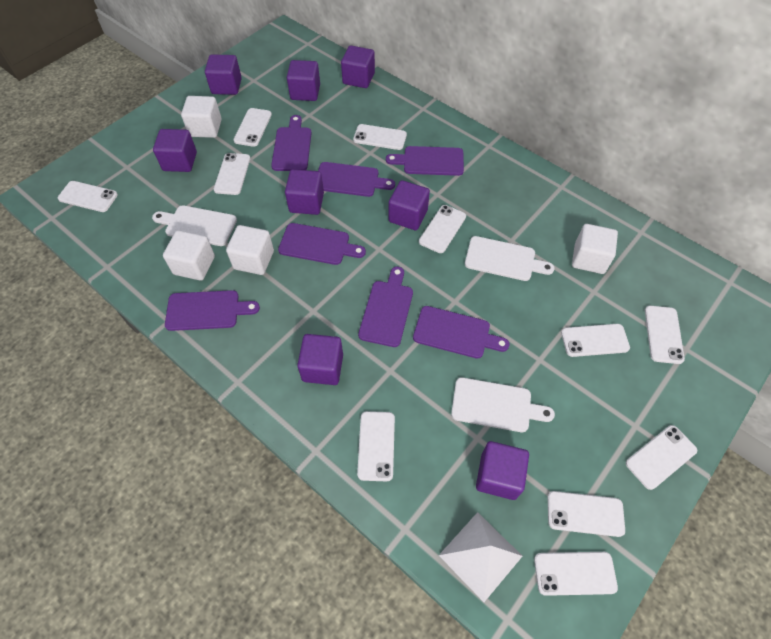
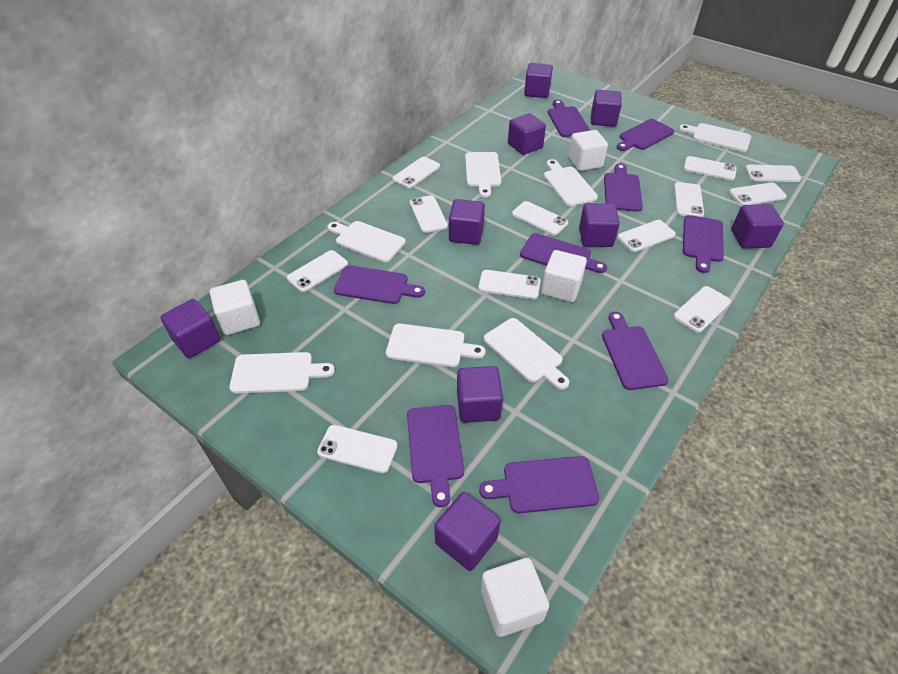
purple cube: [153,129,197,172] [205,54,242,95] [285,169,324,215] [287,60,320,101] [297,334,343,385] [341,46,375,88] [388,180,430,230] [476,441,529,500] = 8 -> [160,299,221,358] [434,492,501,571] [449,199,485,245] [457,366,503,423] [508,113,546,155] [524,63,553,98] [579,203,620,247] [591,90,622,127] [731,204,784,249] = 9
purple cutting board: [165,290,260,331] [271,115,311,171] [278,223,366,265] [318,162,395,197] [358,267,413,347] [386,146,464,176] [413,306,509,359] = 7 -> [334,265,425,304] [407,405,464,507] [479,456,599,513] [520,233,607,273] [548,100,590,137] [602,311,669,390] [604,163,643,212] [617,119,674,151] [683,215,724,273] = 9
white cutting board: [152,205,237,246] [451,377,555,432] [465,236,555,281] = 3 -> [229,352,335,393] [328,221,406,262] [386,324,485,367] [465,152,501,197] [484,318,569,390] [544,159,598,206] [679,123,751,152] = 7
white phone: [58,181,118,212] [214,153,250,195] [234,108,272,147] [353,124,407,150] [357,411,395,481] [419,205,466,253] [534,552,618,596] [548,491,625,537] [561,324,630,357] [626,425,697,490] [645,306,685,364] = 11 -> [287,250,348,292] [317,425,398,473] [393,157,440,188] [410,195,448,233] [478,270,541,299] [512,201,568,235] [617,220,676,252] [674,182,704,217] [674,286,731,332] [684,156,737,180] [729,183,787,206] [745,165,801,182] = 12
white pyramid: [439,512,523,602] = 1 -> none = 0

